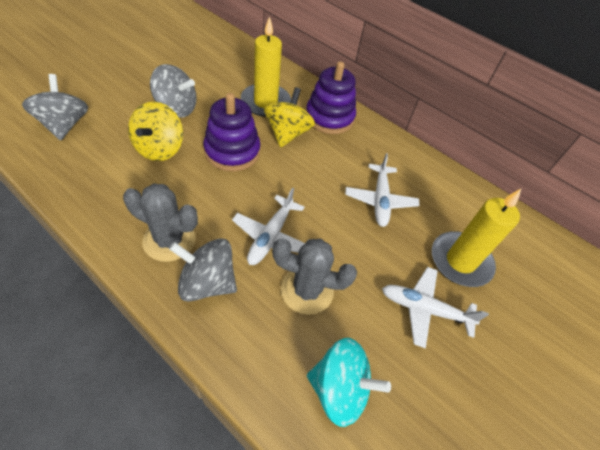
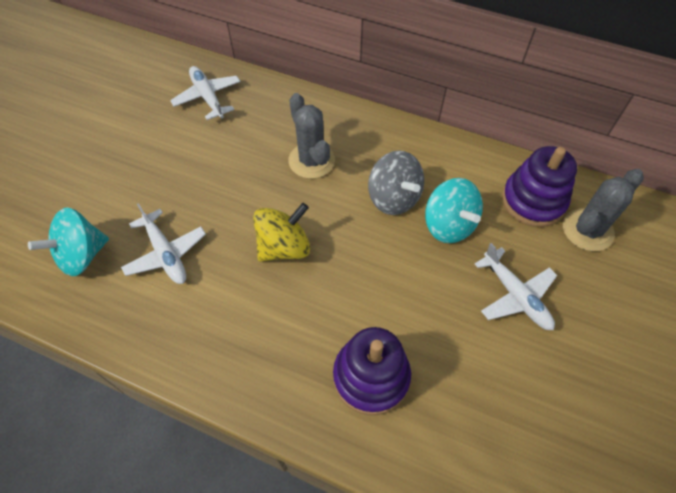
grey spinning top: [22,74,88,141] [150,64,197,118] [169,238,237,302] = 3 -> [368,151,424,215] = 1
turquoise spinning top: [307,338,391,427] = 1 -> [28,207,109,276] [425,178,483,243] = 2
yellow candle: [241,16,291,117] [432,189,521,287] = 2 -> none = 0
yellow spinning top: [128,102,183,161] [264,87,315,147] = 2 -> [253,203,310,262] = 1

